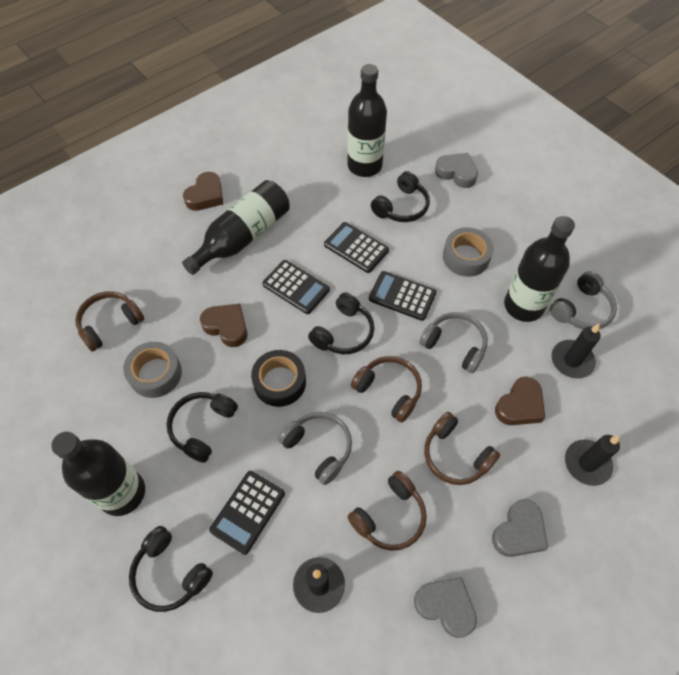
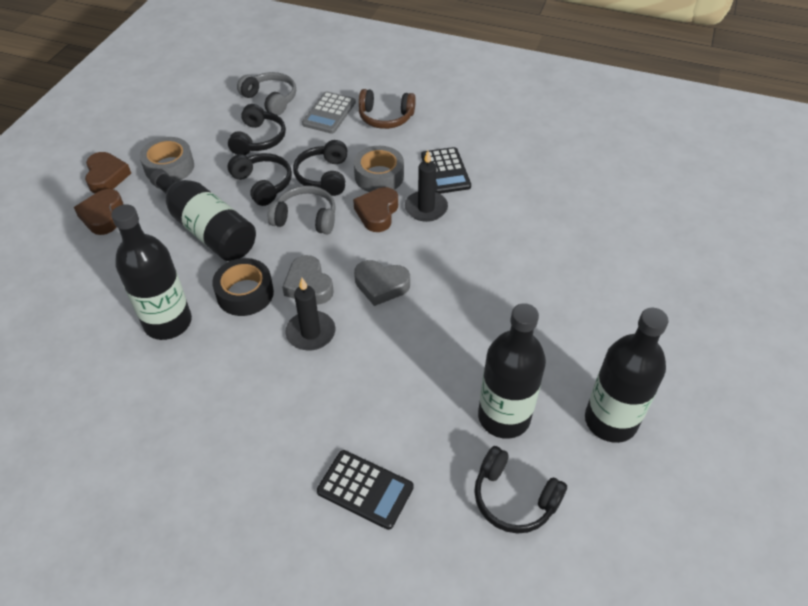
black calculator: [209,471,285,555] [262,260,330,314] [324,222,389,273] [369,271,437,321] = 4 -> [317,450,414,530] [421,147,471,194] = 2
black candle: [293,557,345,613] [552,323,601,379] [565,435,620,486] = 3 -> [285,278,335,351] [405,151,448,222] = 2
brown headphones: [75,291,144,351] [348,471,427,551] [351,356,422,422] [424,412,500,485] = 4 -> [359,89,416,129] = 1
grey calculator: none = 0 -> [302,91,356,134] = 1
grey headphones: [278,412,352,485] [419,312,488,373] [550,271,617,329] = 3 -> [237,72,296,115] [268,185,336,235] = 2
grey heart: [414,577,477,638] [435,153,478,188] [492,499,548,557] = 3 -> [282,255,334,304] [354,260,410,306] = 2

